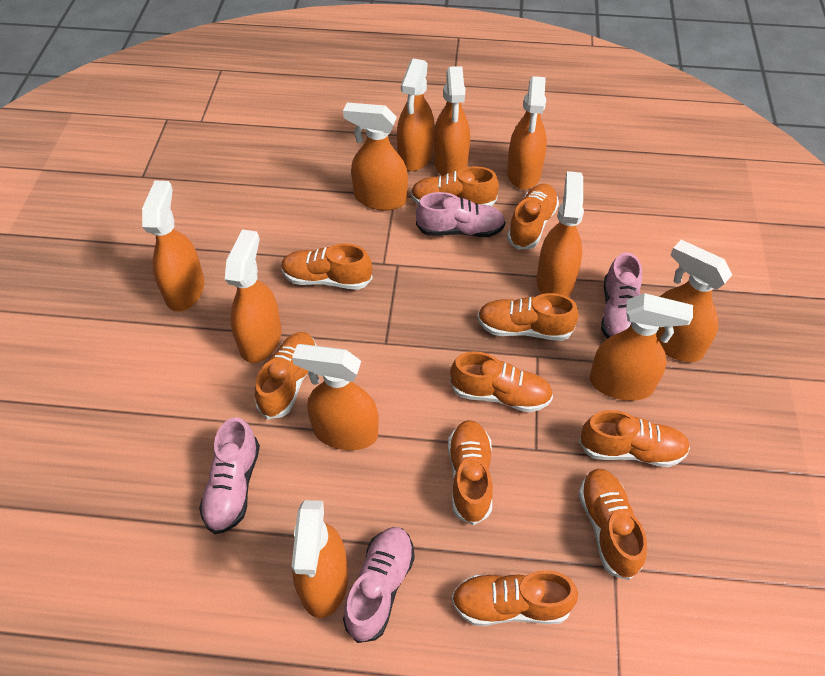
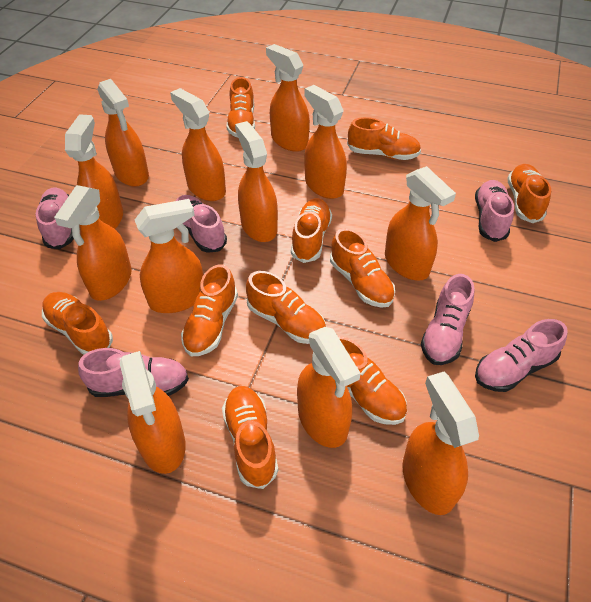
orange spray bottle: [142,181,204,312] [225,229,282,363] [292,344,379,450] [292,500,348,618] [343,103,408,211] [397,59,434,171] [434,66,470,176] [507,76,547,189] [537,171,584,297] [590,293,693,401] [656,240,732,362] = 11 -> [54,185,132,301] [65,114,123,229] [97,79,149,187] [120,351,186,474] [135,199,203,313] [170,88,226,201] [235,121,278,242] [266,44,310,152] [297,327,361,448] [304,85,347,199] [385,166,456,280] [402,372,479,515] = 12
pink shoe: [199,417,260,534] [343,527,415,643] [416,192,506,237] [601,252,642,339] = 4 -> [36,188,74,249] [78,348,189,397] [176,195,227,253] [421,274,474,365] [475,180,514,242] [475,319,568,392] = 6

